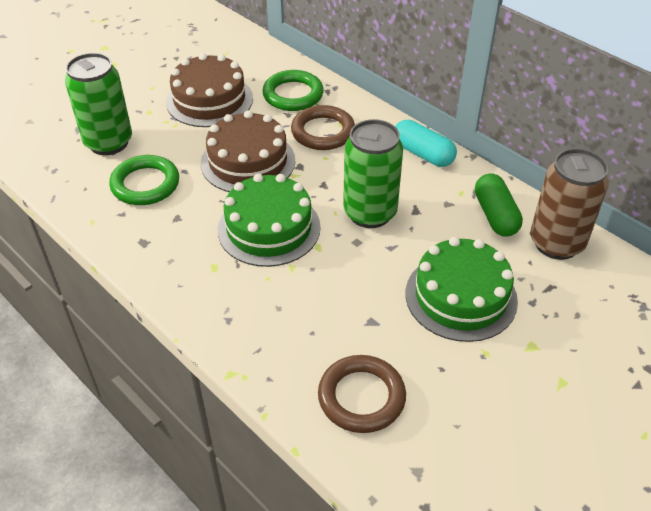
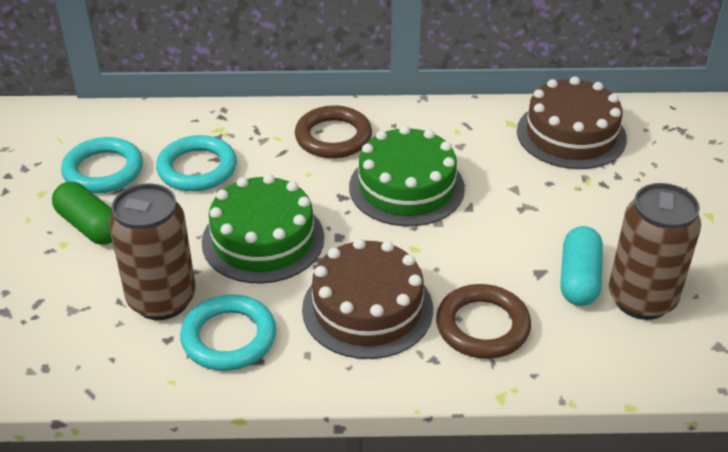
brown can: [530,148,609,260] = 1 -> [109,183,196,320] [609,183,701,320] = 2
green can: [65,53,132,155] [343,119,403,228] = 2 -> none = 0
green ring: [109,155,179,205] [262,70,324,111] = 2 -> none = 0
turquoise ring: none = 0 -> [61,137,143,193] [156,135,237,191] [180,295,276,371] = 3

